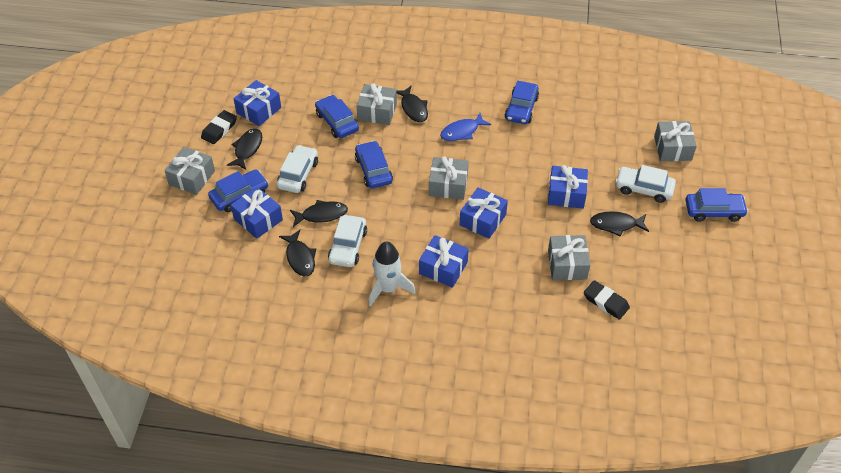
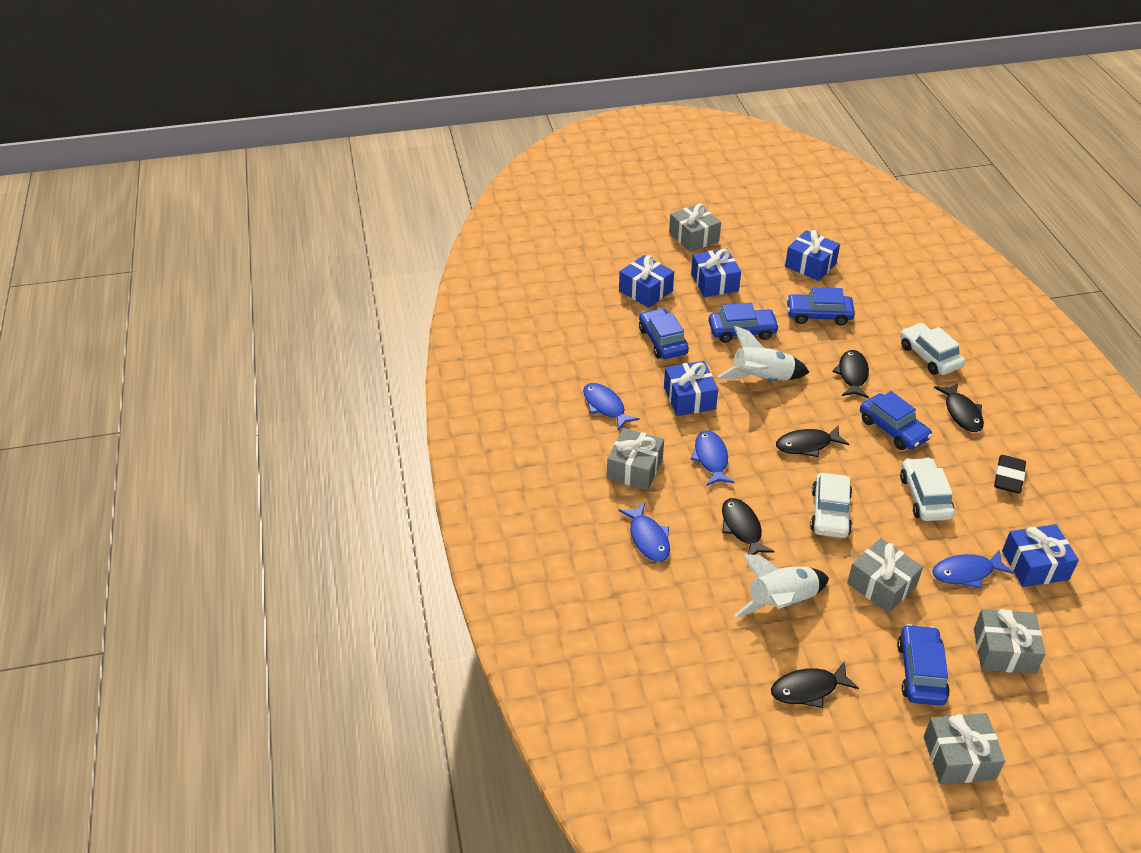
black eraser: [201,110,237,144] [584,280,630,320] = 2 -> [994,455,1026,494] = 1
blue fish: [440,113,491,141] = 1 -> [583,383,640,430] [618,502,670,562] [690,430,735,486] [932,550,1014,588] = 4
white rocket: [369,241,416,307] = 1 -> [718,326,809,381] [734,555,829,617] = 2

